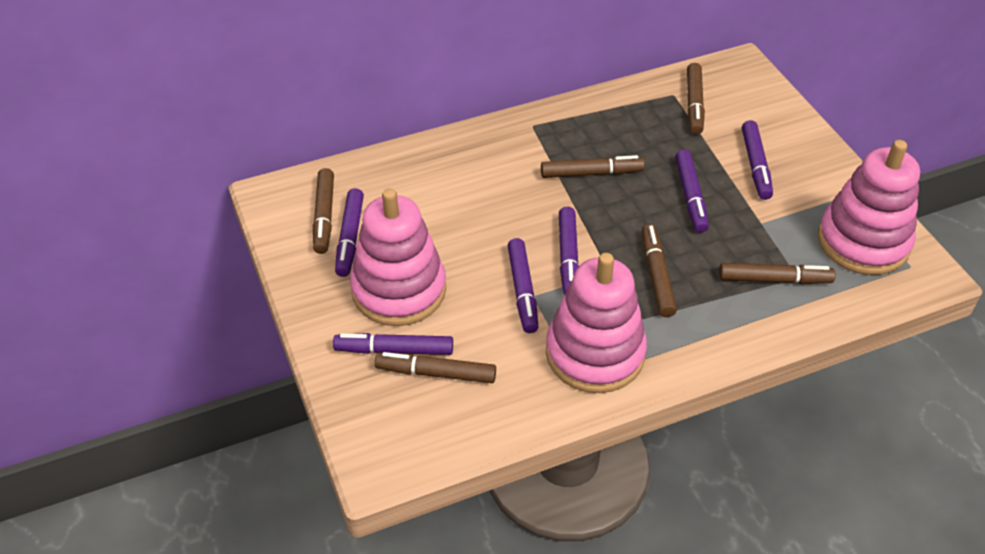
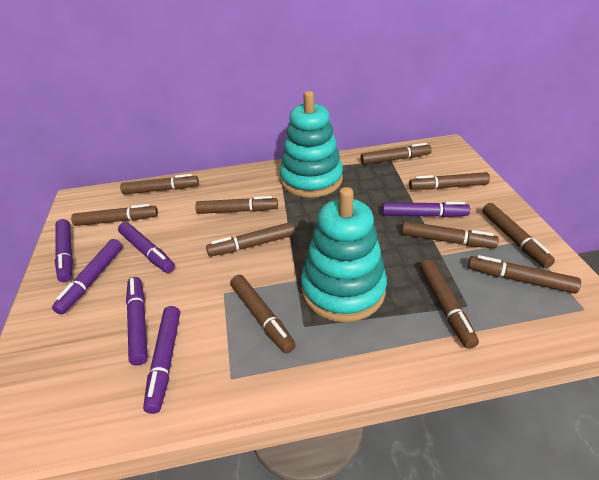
brown marker: [313,168,334,254] [375,352,496,383] [541,155,645,178] [642,224,677,317] [687,63,705,135] [719,263,836,284] = 6 -> [71,204,158,226] [120,174,199,195] [195,196,278,214] [206,222,295,257] [230,275,296,353] [360,143,432,165] [402,221,499,249] [409,172,490,190] [419,260,479,349] [468,255,581,294] [482,203,555,268] = 11
pink stacking toy: [350,188,446,326] [546,253,647,393] [818,140,920,275] = 3 -> none = 0
turquoise stacking toy: none = 0 -> [280,91,343,198] [301,187,387,322] = 2

